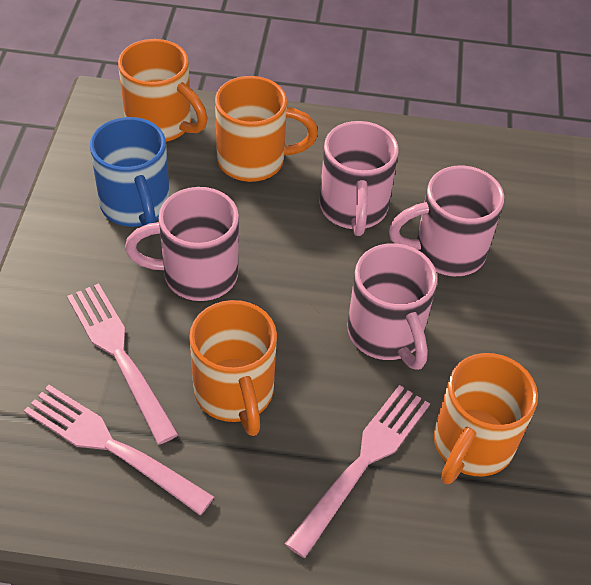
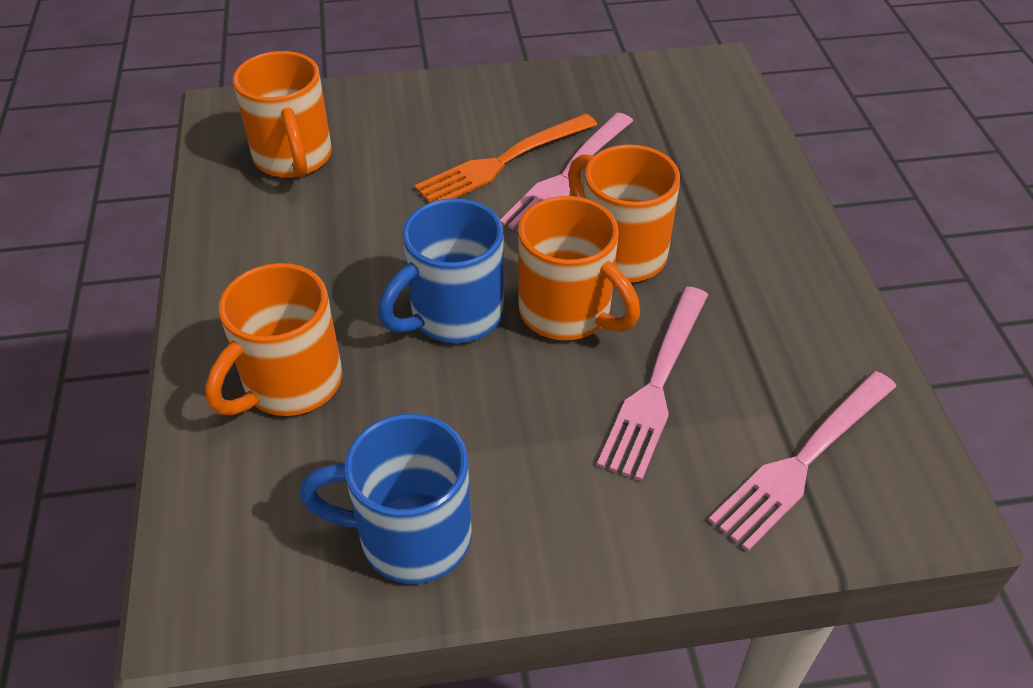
blue mug: [90,117,170,227] = 1 -> [300,413,472,584] [378,198,504,343] = 2
orange fork: none = 0 -> [414,114,597,202] = 1
pink mug: [125,187,239,301] [319,121,399,236] [347,243,437,370] [388,165,504,276] = 4 -> none = 0

